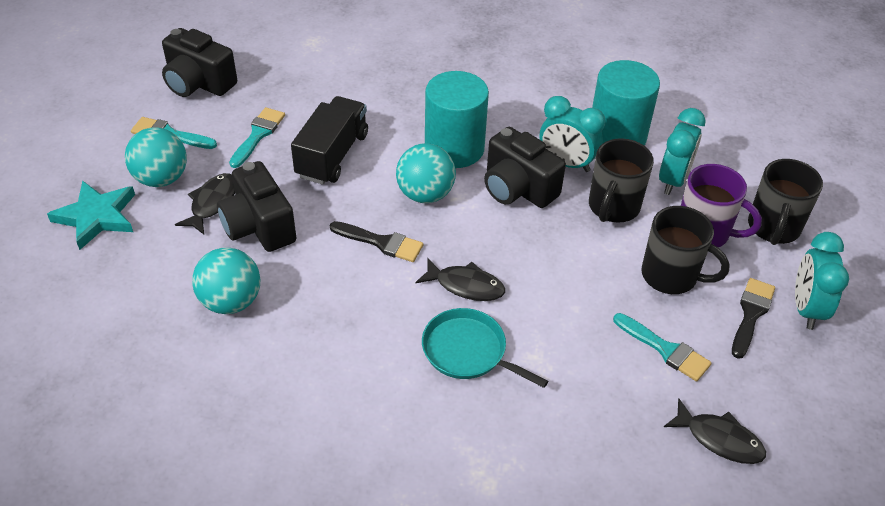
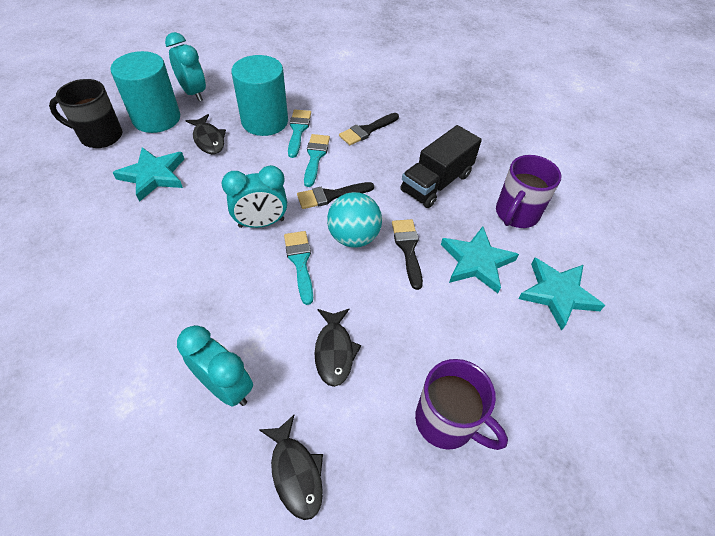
black brush: [330,221,423,262] [732,278,775,359] = 2 -> [297,182,374,209] [339,113,399,145] [392,219,423,290] = 3
black camera: [162,28,237,97] [217,161,296,252] [484,127,566,208] = 3 -> none = 0
black mug: [589,138,654,222] [642,206,730,294] [748,159,823,245] = 3 -> [49,79,122,148] = 1
purple mug: [681,164,762,247] = 1 -> [415,359,508,450] [496,155,562,228] = 2
turquoise ball: [125,127,187,187] [192,248,260,314] [396,143,456,203] = 3 -> [327,192,382,248] = 1
turquoise pan: [422,308,548,388] = 1 -> none = 0
turquoise star: [47,180,135,250] = 1 -> [112,147,184,202] [441,226,519,293] [518,258,605,331] = 3

